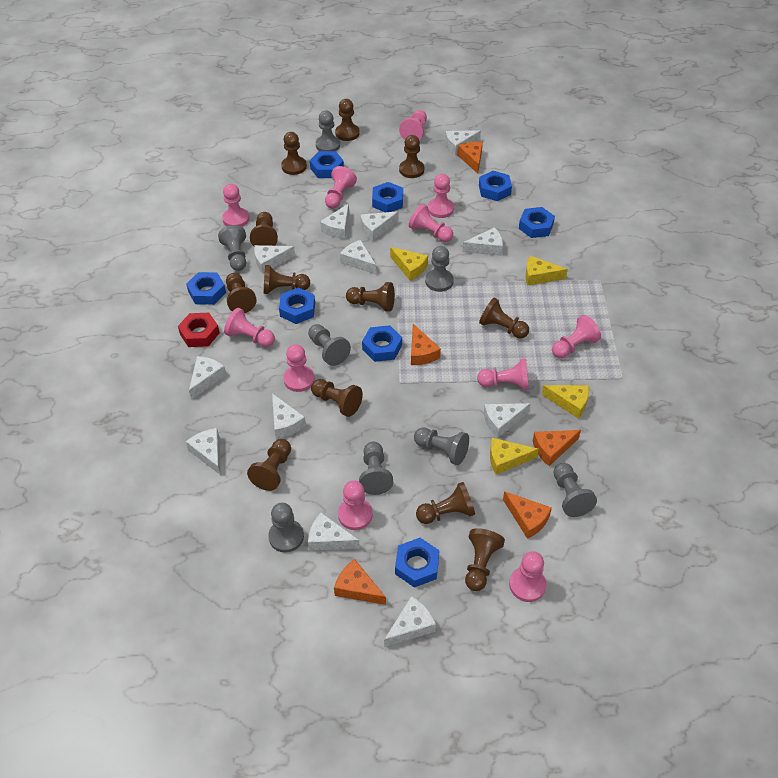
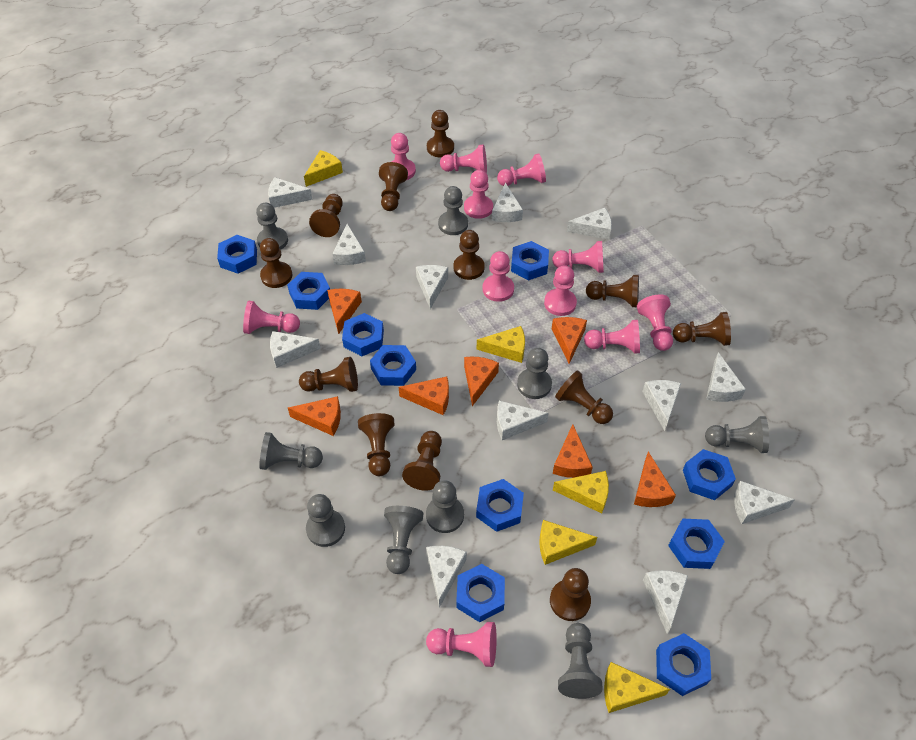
blue nut: [186,272,226,305] [279,287,315,324] [310,151,344,178] [362,325,402,362] [372,182,403,212] [395,538,440,588] [479,171,512,201] [519,207,555,238] = 8 -> [217,235,257,274] [287,272,330,310] [342,313,384,356] [370,345,416,386] [456,564,505,622] [476,479,524,532] [511,241,549,281] [656,633,711,696] [668,518,725,569] [683,449,736,500] = 10
grey pawn: [218,225,246,271] [268,503,304,553] [308,324,351,366] [316,111,340,151] [359,442,393,495] [414,428,469,465] [425,246,454,292] [554,463,597,517] = 8 -> [256,203,288,250] [259,432,323,470] [306,494,345,547] [384,506,423,574] [426,480,464,533] [438,186,468,235] [517,348,552,399] [558,623,603,699] [705,416,769,453] = 9
orange cheese: [334,559,386,605] [411,324,441,365] [457,142,483,174] [503,491,552,539] [533,430,581,466] = 5 -> [288,396,341,436] [327,289,362,334] [399,377,449,415] [464,357,499,406] [552,317,587,364] [553,424,593,478] [634,452,676,507] = 7
red nut: [178,313,220,347] = 1 -> none = 0
yellow cheese: [390,247,428,281] [490,438,539,474] [525,256,568,286] [542,385,589,419] = 4 -> [304,150,343,187] [477,326,525,363] [539,520,597,565] [553,471,609,513] [604,662,670,713] = 5

